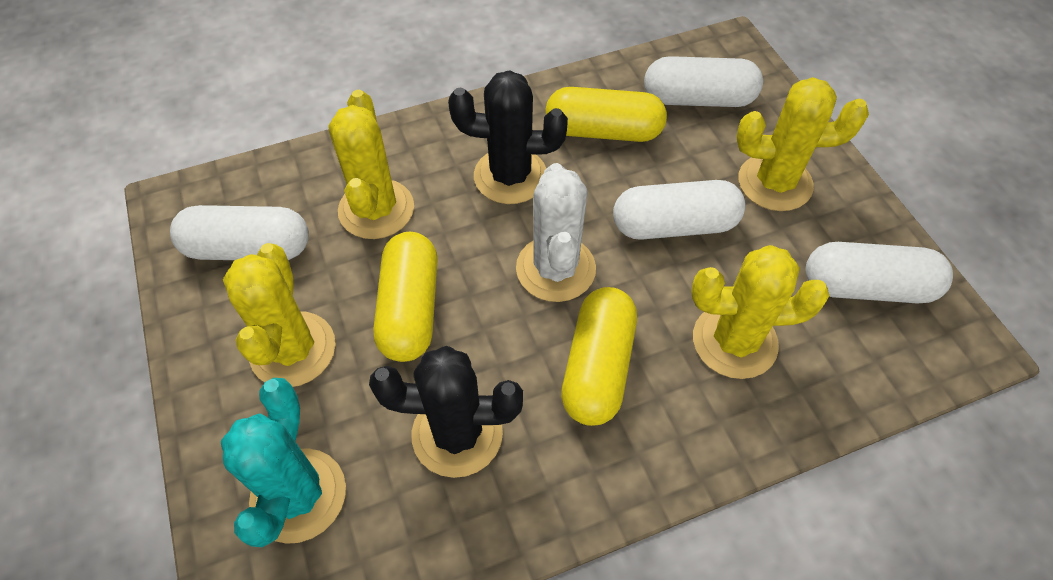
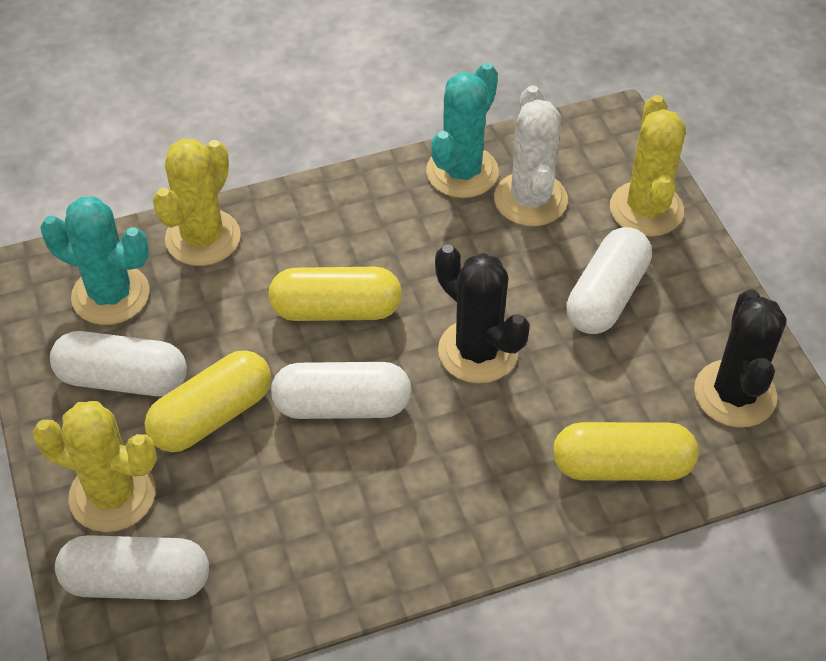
turquoise cactus: [221,378,346,547] = 1 -> [40,197,150,325] [426,63,499,198] = 2
yellow cactus: [223,243,336,387] [329,90,414,239] [691,245,829,379] [736,77,869,211] = 4 -> [33,401,157,532] [153,139,241,266] [610,95,686,237] = 3

